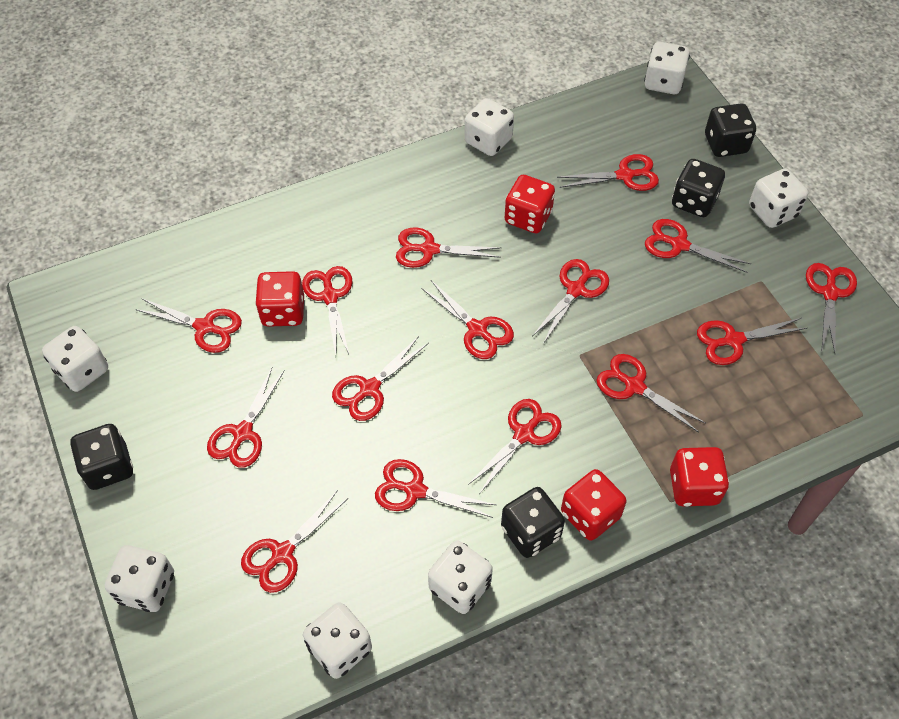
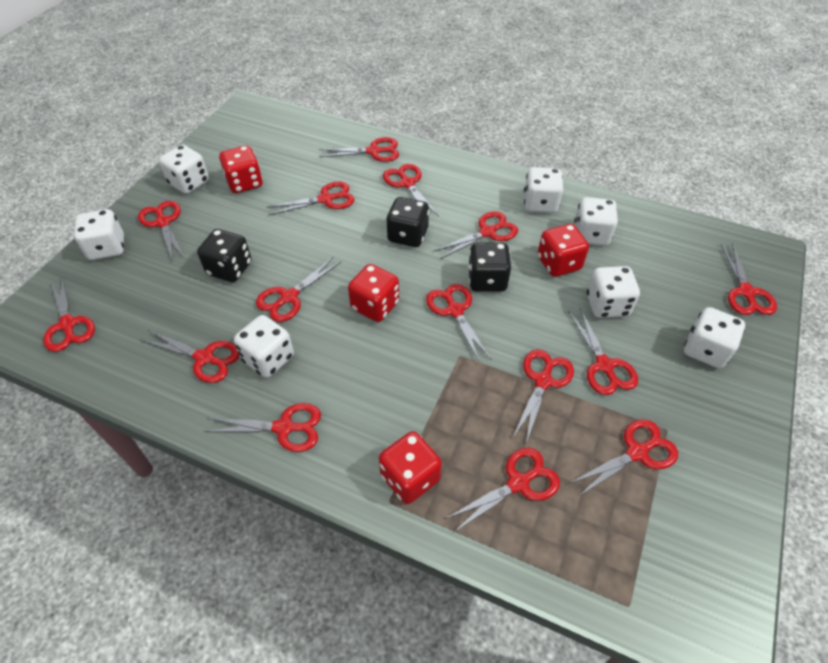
black dice: [70,424,133,490] [501,487,565,558] [672,159,725,217] [705,104,756,157] = 4 -> [197,229,251,282] [386,197,429,247] [468,242,511,292] = 3

